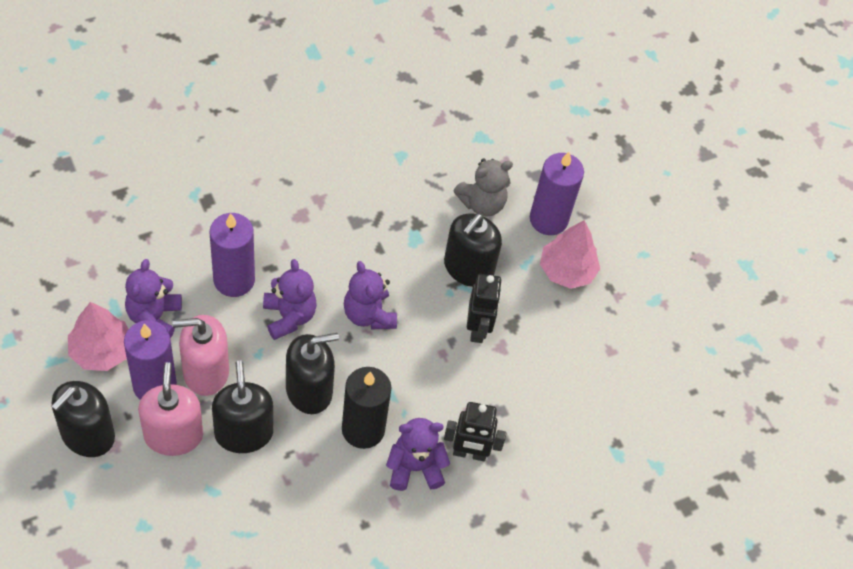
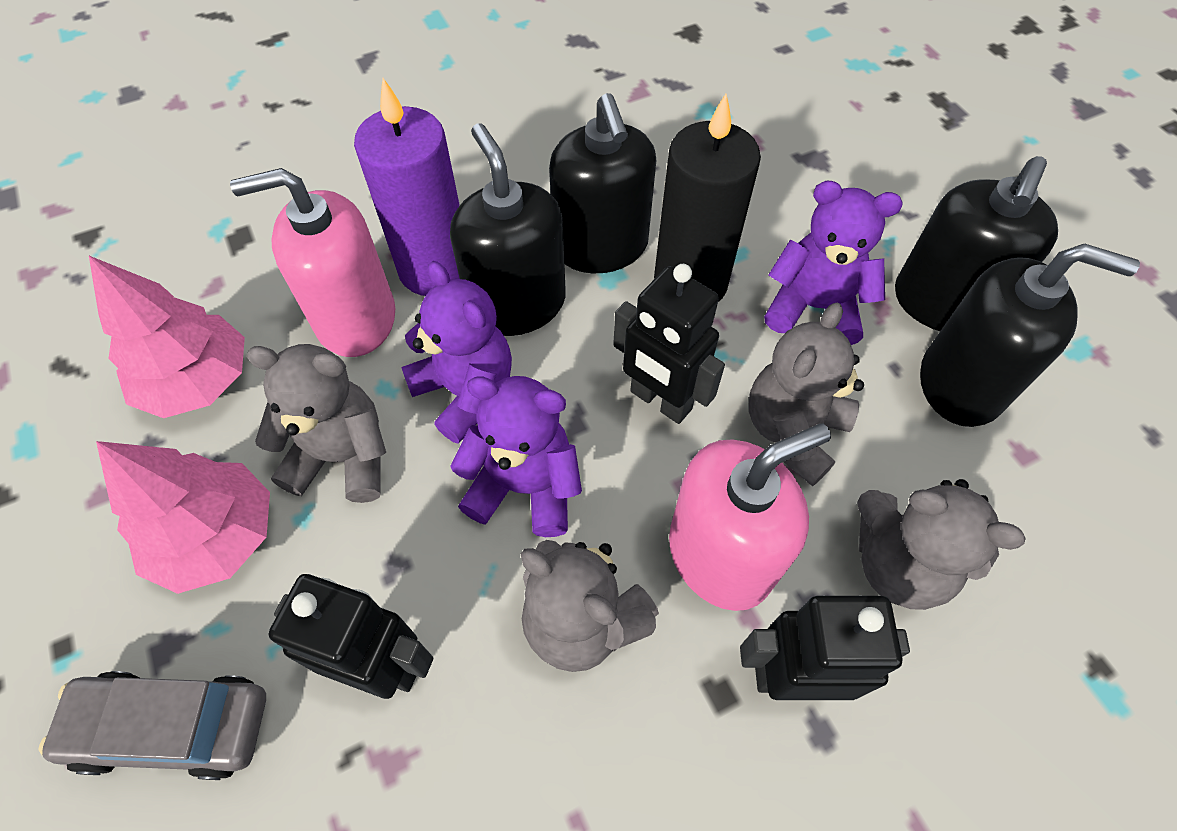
black robot: [444,402,506,461] [467,274,502,343] = 2 -> [269,574,433,699] [613,264,725,424] [740,595,910,700] = 3
grey car: none = 0 -> [38,671,266,780] = 1
grey teddy bear: [453,159,513,217] = 1 -> [246,344,386,503] [521,540,659,672] [749,302,864,486] [857,479,1026,610] = 4
purple candle: [124,320,177,400] [210,213,255,297] [530,152,584,235] = 3 -> [354,78,460,296] = 1
purple teddy bear: [125,259,182,338] [263,259,317,340] [344,261,397,330] [386,418,450,491] = 4 -> [401,261,512,444] [450,376,582,537] [764,181,903,345] = 3

